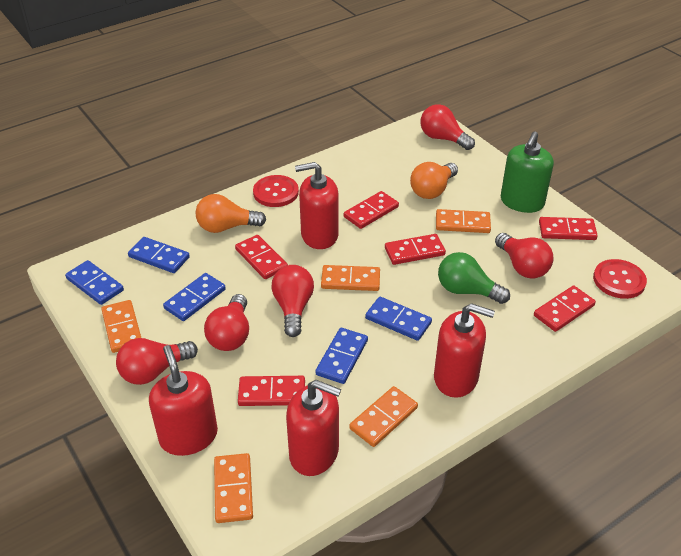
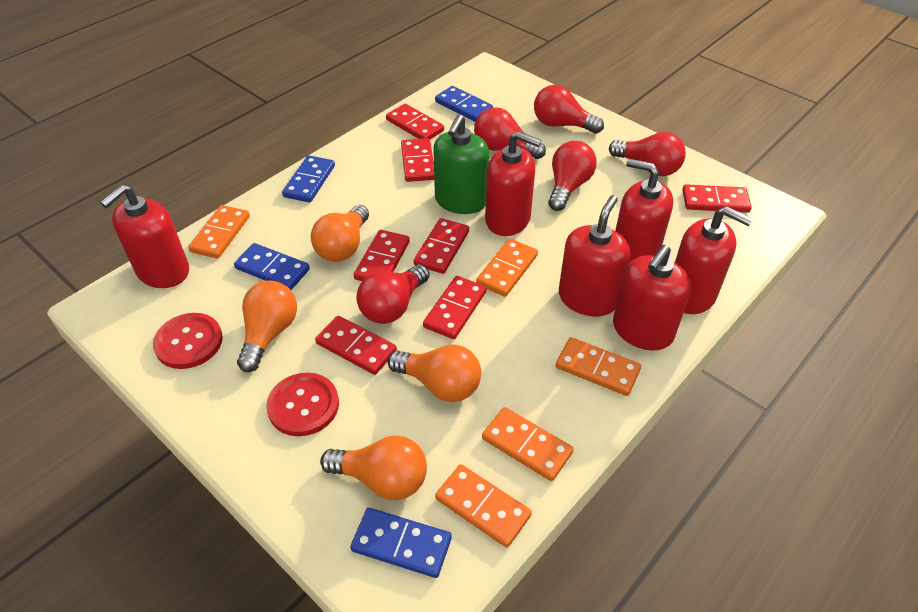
blue domino: [65,260,124,305] [128,237,190,273] [163,273,226,321] [315,328,368,384] [365,297,432,341] = 5 -> [234,243,310,290] [282,155,335,202] [350,508,452,578] [435,86,493,122] = 4
green light bulb: [438,252,510,304] = 1 -> none = 0
orange light bulb: [196,194,266,233] [410,162,458,199] = 2 -> [237,280,297,372] [311,205,369,262] [320,436,427,500] [388,345,481,402] = 4
red domino: [235,235,288,279] [238,376,305,406] [344,191,399,229] [385,234,446,265] [534,285,596,332] [539,217,598,240] = 6 -> [315,316,397,375] [354,230,410,281] [386,104,444,139] [401,138,434,182] [414,218,469,274] [423,276,487,339] [682,184,752,213] = 7
red soap dispenser: [149,345,218,456] [286,380,341,476] [295,162,339,249] [434,303,495,398] = 4 -> [100,185,189,288] [485,131,541,236] [559,195,630,316] [613,245,691,350] [615,159,673,264] [675,206,753,314] = 6

